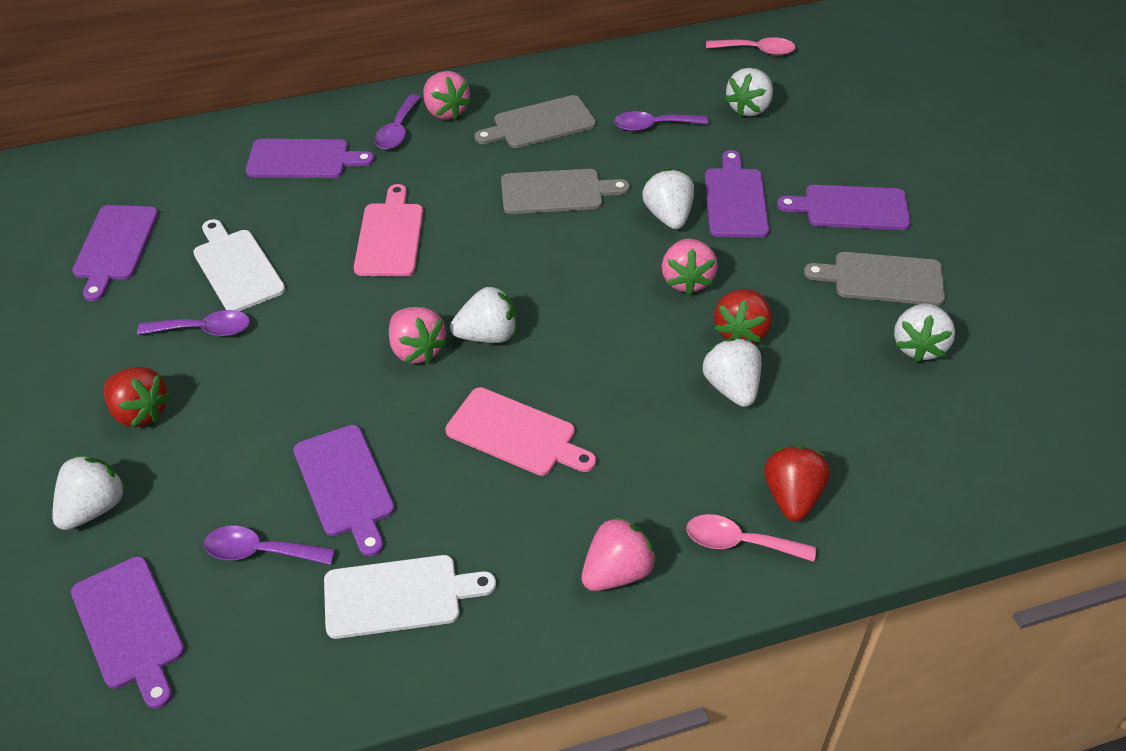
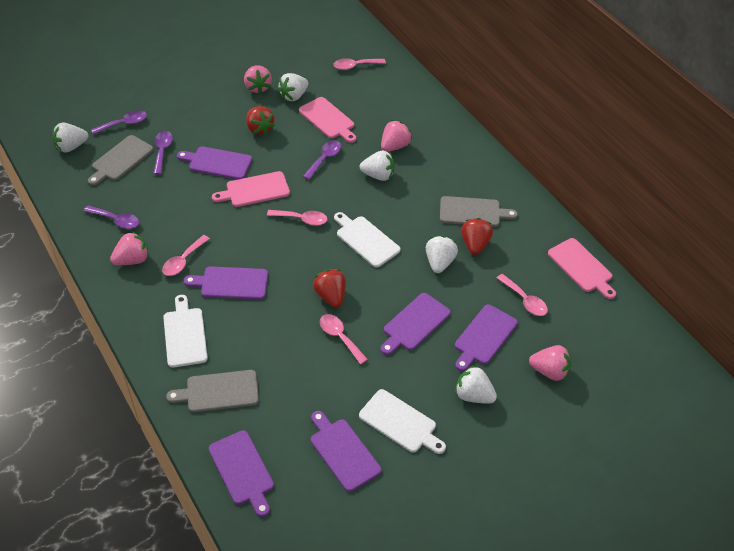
pink cutting board: [354,184,423,277] [445,387,596,476] = 2 -> [212,171,290,207] [299,97,356,143] [548,238,616,299] = 3
pink spoon: [686,514,816,562] [706,37,796,55] = 2 -> [162,235,210,276] [267,210,327,226] [320,314,368,364] [334,58,386,70] [497,274,548,316] = 5
white cutting board: [193,219,285,311] [324,555,496,639] = 2 -> [163,295,208,368] [334,212,401,268] [359,389,446,454] = 3
white strawberry: [53,455,127,530] [450,286,517,343] [642,168,694,229] [702,338,761,407] [725,68,773,116] [894,303,955,362] = 6 -> [53,122,88,153] [278,73,308,101] [360,151,394,181] [426,236,458,273] [455,366,497,404] = 5

